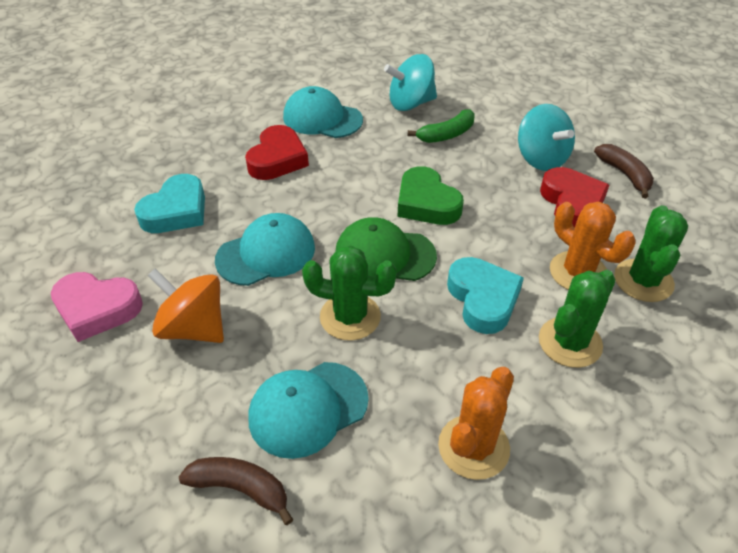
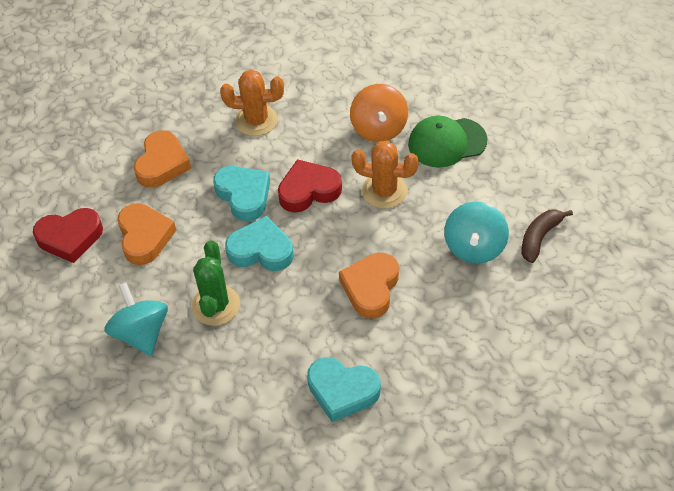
brown banana: [179,457,293,525] [594,144,654,198] = 2 -> [521,209,573,263] = 1
green banana: [407,110,475,143] = 1 -> none = 0
green cactus: [302,245,397,341] [539,270,615,368] [614,205,688,302] = 3 -> [192,240,240,326] = 1
green heart: [397,166,464,225] = 1 -> none = 0
orange heart: none = 0 -> [117,203,176,265] [134,130,191,188] [339,253,399,319] = 3
pink heart: [51,272,143,342] = 1 -> none = 0
turquoise cap: [215,213,315,286] [248,362,369,459] [283,86,363,138] = 3 -> none = 0
turquoise heart: [134,174,205,233] [447,257,524,334] = 2 -> [213,166,270,221] [225,216,294,271] [307,357,381,422] = 3

